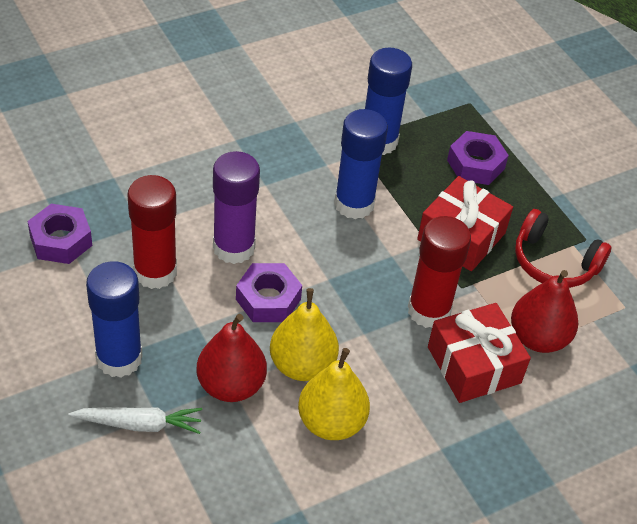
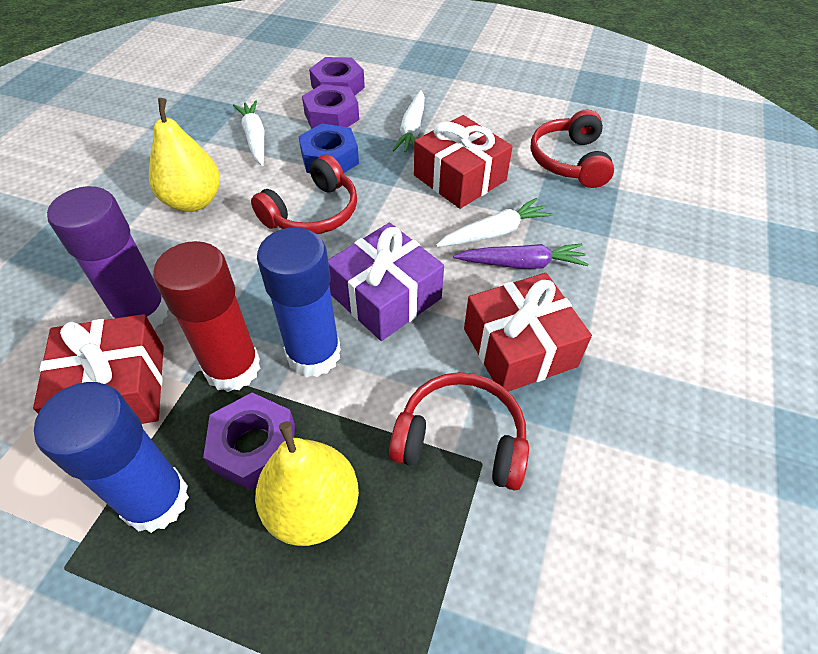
blue glue stick: [86,261,143,378] [334,109,388,219] [365,48,412,155] = 3 -> [34,382,189,533] [257,227,341,377] = 2
blue nut: none = 0 -> [298,123,359,173] = 1
purple carrot: none = 0 -> [453,244,588,269] = 1
purple gift: none = 0 -> [328,223,444,341] = 1
red gift: [417,176,513,271] [428,303,531,403] = 2 -> [33,314,164,424] [414,115,513,209] [464,273,592,392] = 3
red glue stick: [127,175,177,289] [408,216,471,328] = 2 -> [153,241,260,392] = 1
red headphones: [515,209,611,288] = 1 -> [251,154,357,234] [389,372,529,490] [530,109,614,188] = 3
red pear: [197,314,267,402] [511,270,578,353] = 2 -> none = 0
white carrot: [68,407,202,434] = 1 -> [233,101,264,166] [392,90,425,153] [436,198,552,247] = 3

